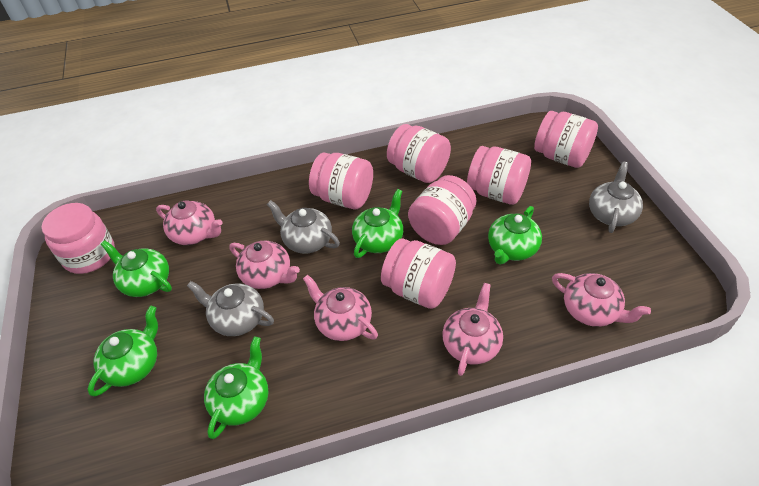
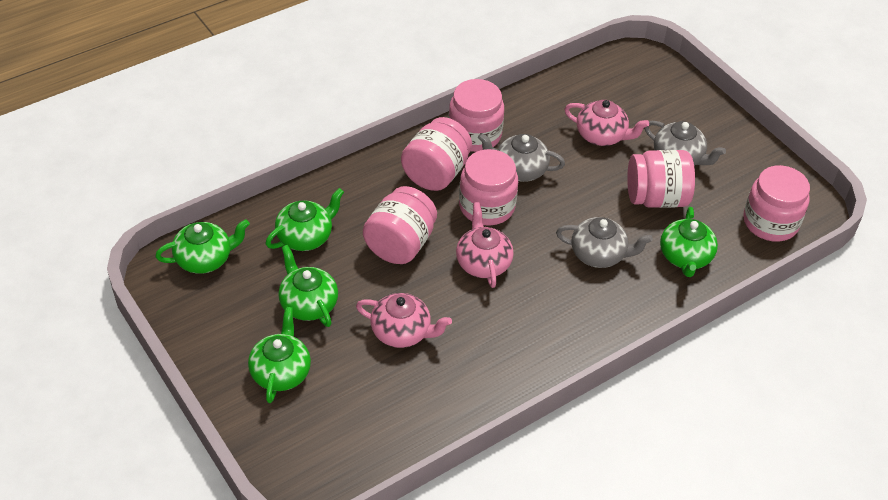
pink jar: [42,203,115,274] [309,152,373,209] [381,238,456,309] [387,124,451,183] [408,175,476,245] [467,146,531,205] [534,111,598,168] = 7 -> [363,186,437,264] [401,117,472,191] [449,79,504,152] [459,149,518,226] [627,150,695,208] [743,165,810,242] = 6
pink teapot: [156,201,222,245] [229,241,300,289] [303,275,378,341] [442,283,503,376] [552,273,651,327] = 5 -> [356,293,452,348] [456,202,514,288] [564,100,649,146] = 3

